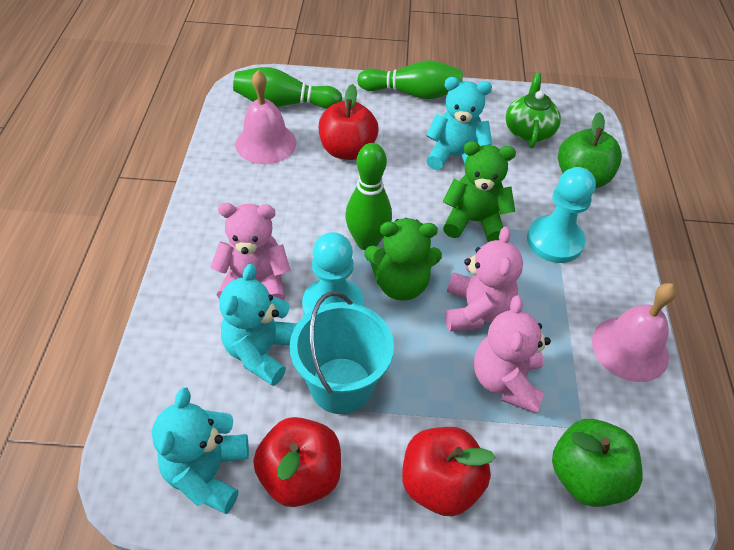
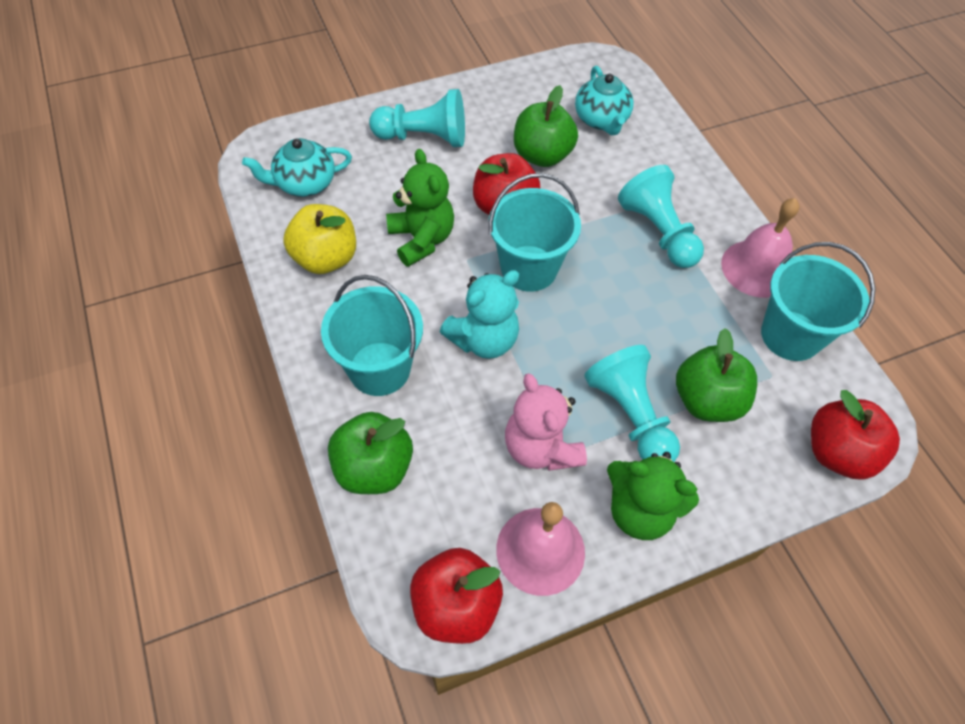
green apple: [552,419,642,507] [558,112,622,188] = 2 -> [328,412,413,494] [514,85,578,167] [676,328,757,422] = 3
green bowling pin: [233,67,342,109] [345,143,392,250] [357,60,463,99] = 3 -> none = 0
green teapot: [506,73,561,148] = 1 -> none = 0
pink teddy bear: [210,203,291,300] [446,227,523,331] [474,296,551,413] = 3 -> [505,373,587,471] = 1
turquoise bucket: [290,291,394,414] = 1 -> [321,275,423,396] [489,173,581,292] [761,242,876,361] = 3
turquoise pawn: [302,232,364,316] [527,167,596,263] = 2 -> [369,89,465,147] [584,345,680,462] [618,165,704,268] = 3
turquoise teapot: none = 0 -> [242,138,352,197] [575,66,634,135] = 2
turquoise teddy bear: [152,387,249,514] [219,264,297,386] [426,77,492,170] = 3 -> [440,270,519,359] = 1
yellow apple: none = 0 -> [283,204,356,274] = 1

